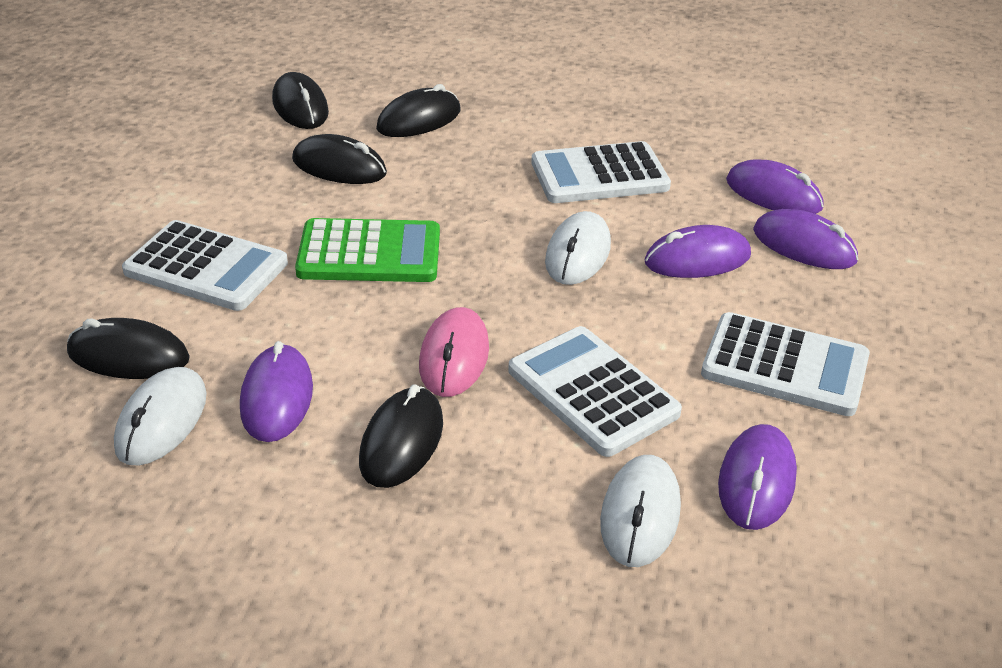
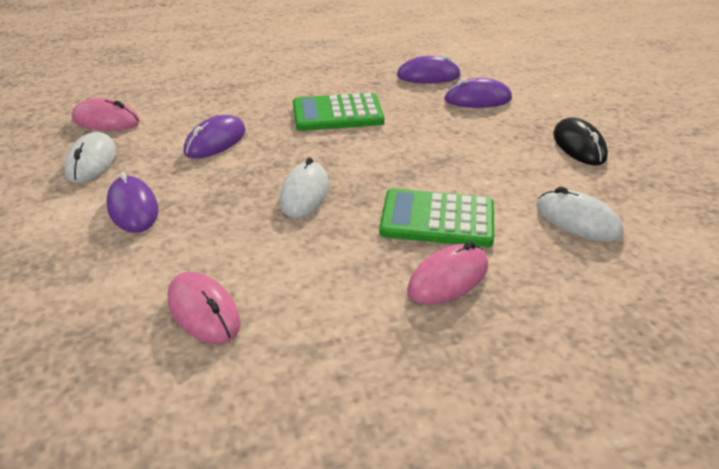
black mouse: [67,318,190,379] [272,72,329,129] [292,134,387,184] [359,384,443,488] [376,84,461,137] = 5 -> [553,118,608,165] = 1
green calculator: [295,218,440,282] = 1 -> [293,93,384,131] [379,188,494,247] = 2
pink mouse: [419,307,489,397] = 1 -> [72,98,140,131] [167,272,241,344] [407,241,488,305] = 3
purple mouse: [240,341,313,442] [644,225,751,278] [718,424,797,530] [726,159,824,214] [753,209,858,269] = 5 -> [106,172,158,233] [184,115,246,159] [397,55,461,83] [444,78,512,108] = 4
white calculator: [122,220,288,311] [508,326,682,457] [531,141,671,203] [701,312,870,416] = 4 -> none = 0

